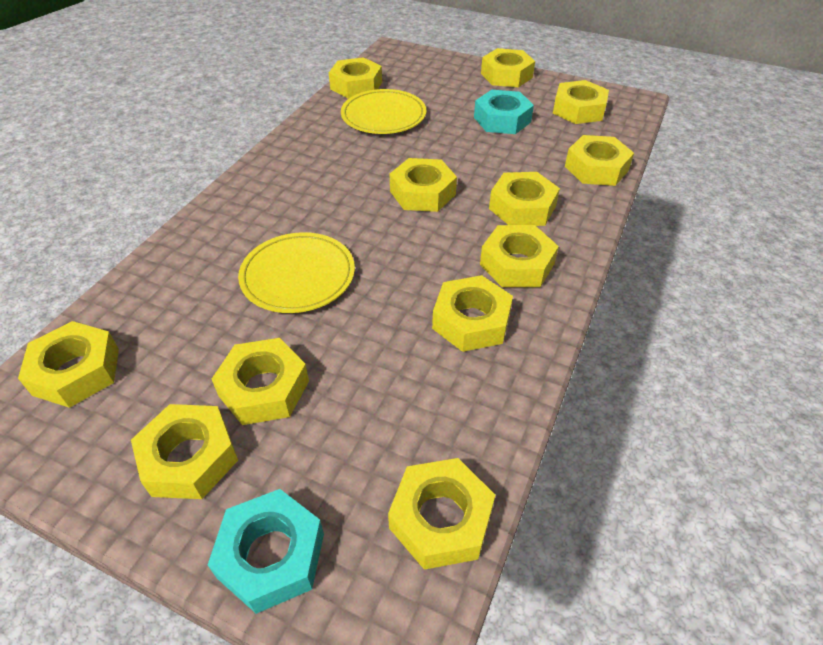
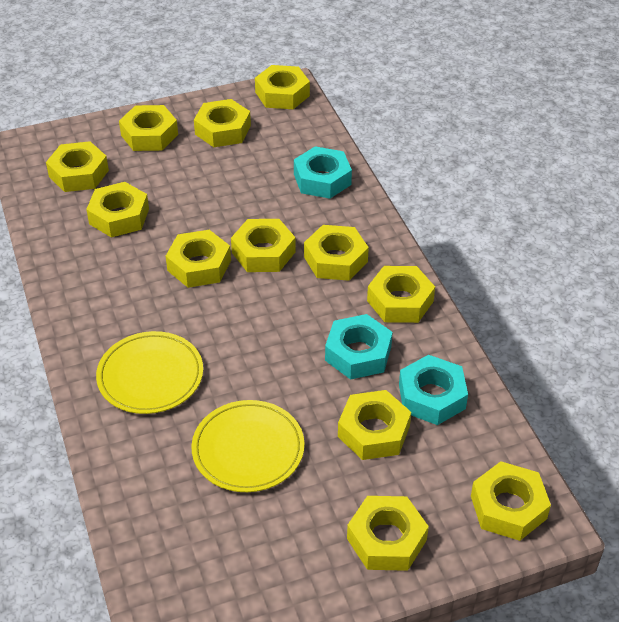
turquoise nut: [208,489,324,614] [474,90,534,134] = 2 -> [294,146,352,199] [325,314,393,380] [399,355,468,425] = 3

